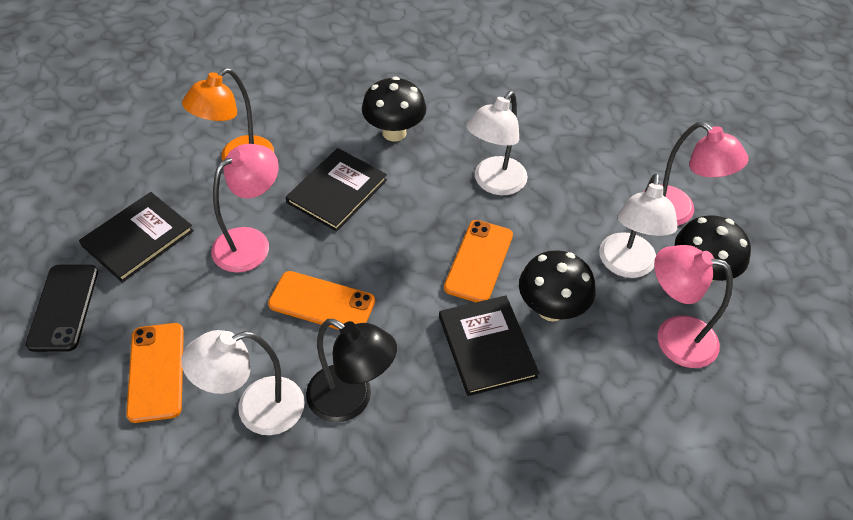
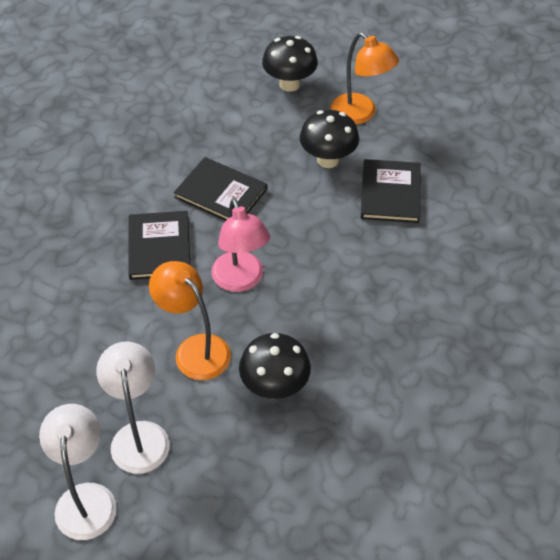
black lamp: [306,319,397,422] = 1 -> none = 0
black phone: [26,264,98,352] = 1 -> none = 0
orange lamp: [182,68,274,161] = 1 -> [149,261,231,380] [331,32,399,124] = 2
orange phone: [126,323,184,423] [268,271,375,330] [444,220,513,302] = 3 -> none = 0
pink lamp: [211,144,279,273] [644,122,749,226] [654,245,733,368] = 3 -> [211,198,270,292] = 1
white lamp: [181,330,305,435] [466,91,528,195] [599,173,678,278] = 3 -> [39,404,117,540] [96,341,170,474] = 2

